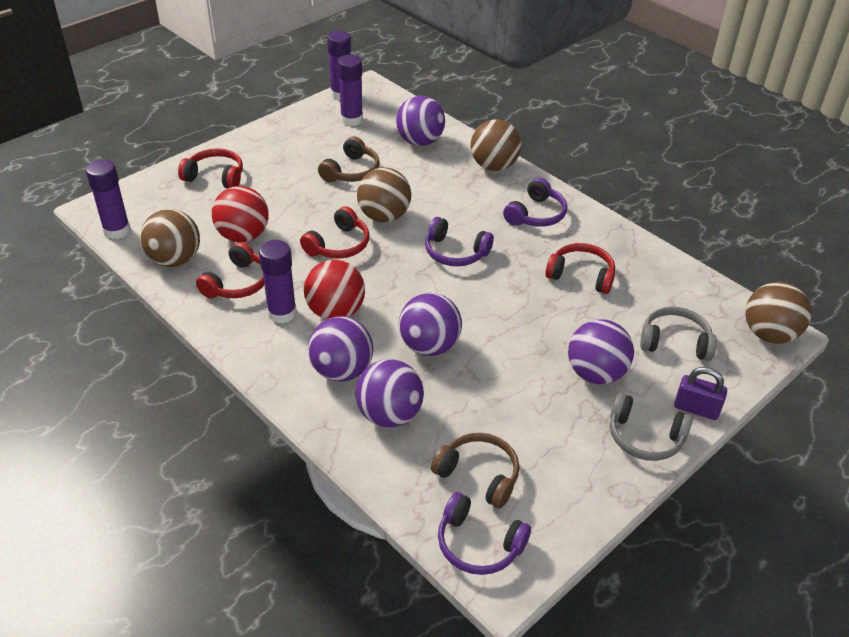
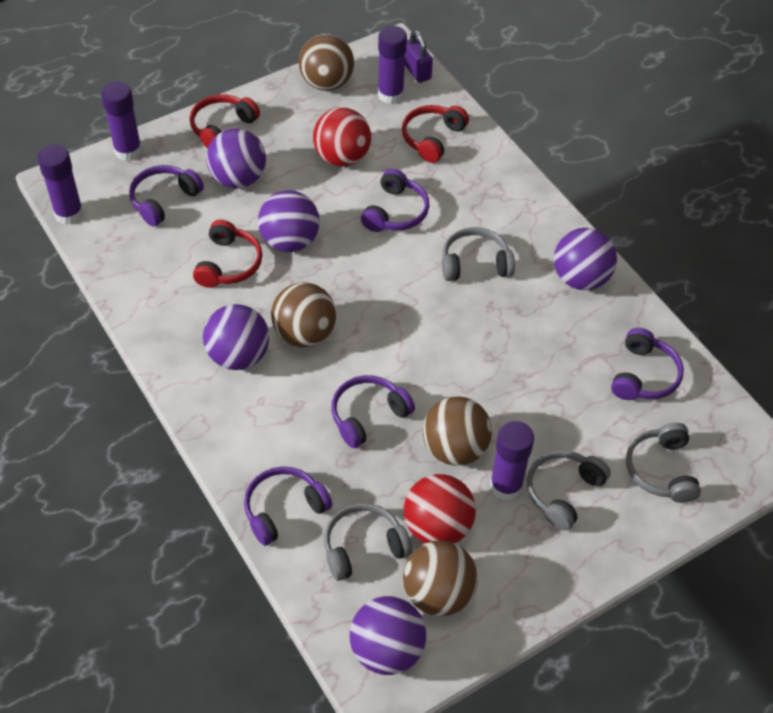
brown headphones: [318,136,380,182] [431,433,519,508] = 2 -> none = 0
grey headphones: [610,393,693,461] [640,307,717,361] = 2 -> [324,503,412,581] [442,227,515,281] [527,450,611,531] [626,423,701,503] = 4
purple headphones: [425,217,494,266] [438,492,531,575] [503,178,567,227] = 3 -> [129,165,204,226] [244,467,332,546] [331,375,415,448] [361,169,429,232] [611,328,684,400] = 5
red headphones: [178,148,243,188] [196,242,264,298] [300,206,369,259] [545,243,615,294] = 4 -> [190,94,260,148] [193,220,262,288] [402,105,469,163] = 3

